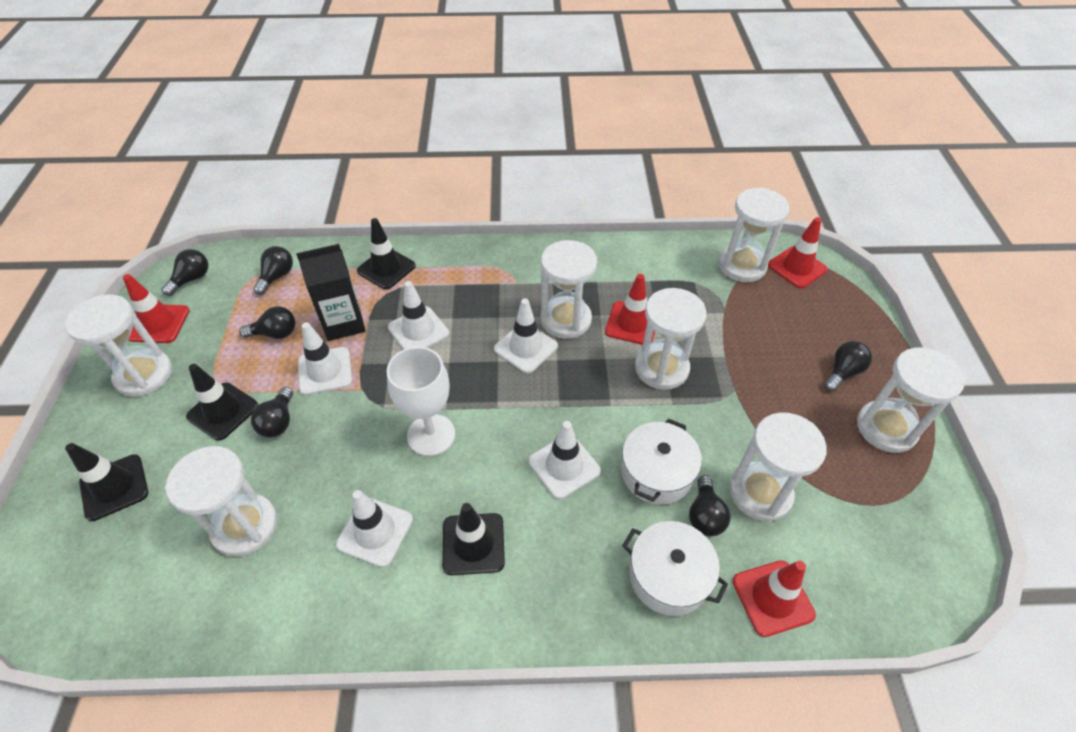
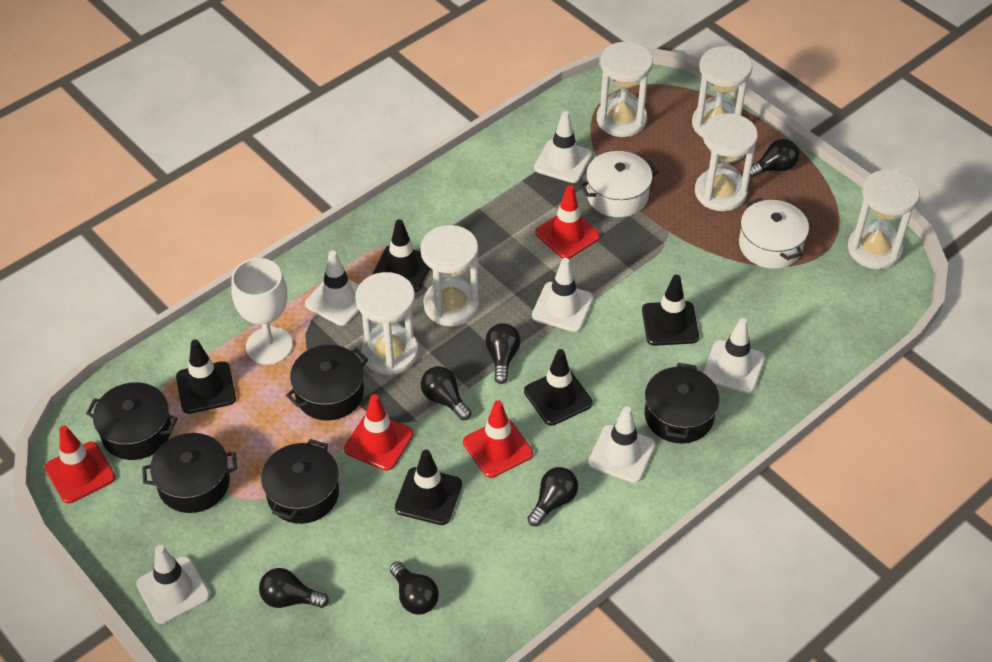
black carton: [296,244,366,341] = 1 -> none = 0
black pot: none = 0 -> [86,382,178,460] [142,433,237,513] [261,439,339,524] [286,345,368,421] [645,363,719,444] = 5
black traffic cone: [65,443,148,521] [186,364,258,441] [357,218,416,289] [442,503,505,575] = 4 -> [176,339,236,414] [372,219,430,292] [395,449,462,525] [524,349,593,426] [642,275,699,346] = 5
white hourglass: [65,294,172,397] [165,446,277,557] [541,240,597,339] [635,288,706,390] [718,188,789,282] [730,413,827,521] [857,347,965,453] = 7 -> [355,272,418,375] [420,225,479,326] [597,41,653,137] [692,46,752,138] [695,113,758,211] [848,169,920,269] = 6
white traffic cone: [298,322,352,395] [336,490,413,567] [388,281,449,350] [494,298,558,373] [529,421,601,499] = 5 -> [136,545,210,624] [305,251,359,326] [532,258,594,332] [534,111,592,183] [588,406,656,483] [703,318,765,393] = 6

